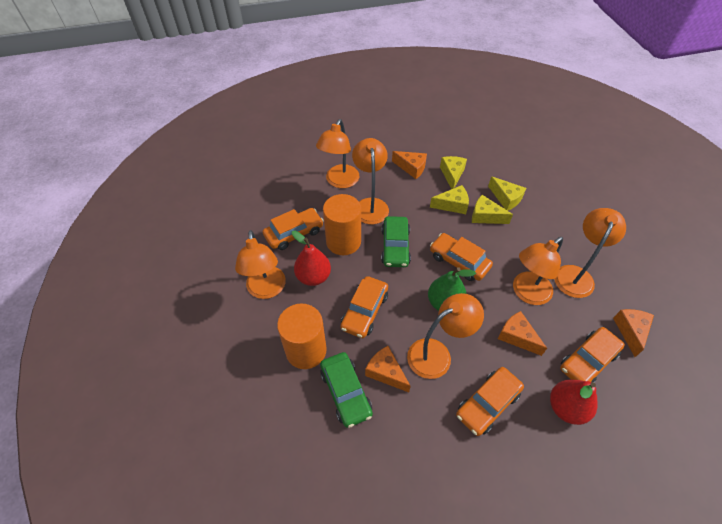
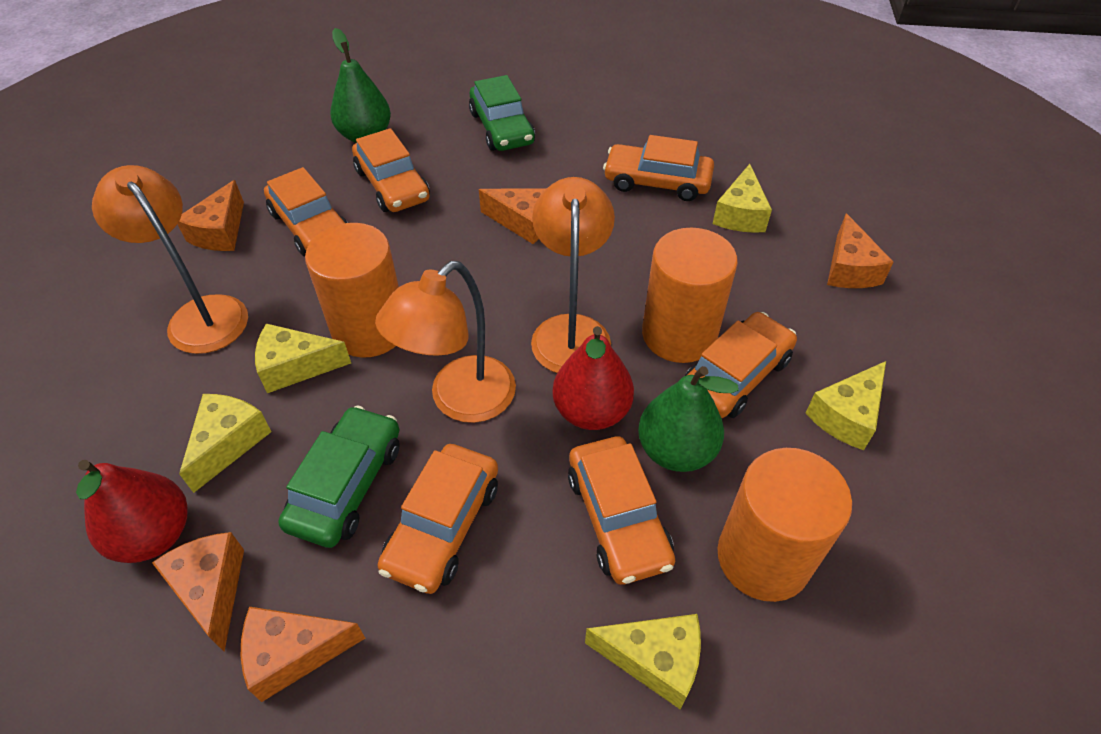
green pear: [428,267,476,311] = 1 -> [330,28,391,143] [638,366,739,472] = 2
orange car: [263,208,324,250] [340,276,388,338] [430,233,493,281] [456,367,524,436] [560,327,625,382] = 5 -> [264,167,348,256] [352,128,430,212] [377,444,498,594] [568,437,675,585] [603,135,714,201] [685,312,797,418] = 6
orange cheese: [365,346,411,392] [392,151,427,179] [498,311,547,356] [613,309,654,357] = 4 -> [152,532,244,652] [178,180,244,251] [241,607,365,702] [479,188,547,244] [827,213,894,288] = 5
orange cylinder: [277,304,327,369] [323,194,361,255] = 2 -> [305,223,399,358] [642,228,738,363] [717,448,852,602] = 3
orange lamp: [235,230,286,299] [316,119,359,188] [352,138,389,224] [407,293,484,379] [513,237,563,305] [554,208,626,298] = 6 -> [92,165,248,354] [375,261,516,423] [531,177,615,373] = 3
yellow cheese: [430,185,469,214] [440,156,467,189] [472,195,513,224] [488,176,526,211] = 4 -> [179,394,272,493] [255,323,351,393] [585,614,701,709] [712,164,772,233] [806,361,886,450] = 5

